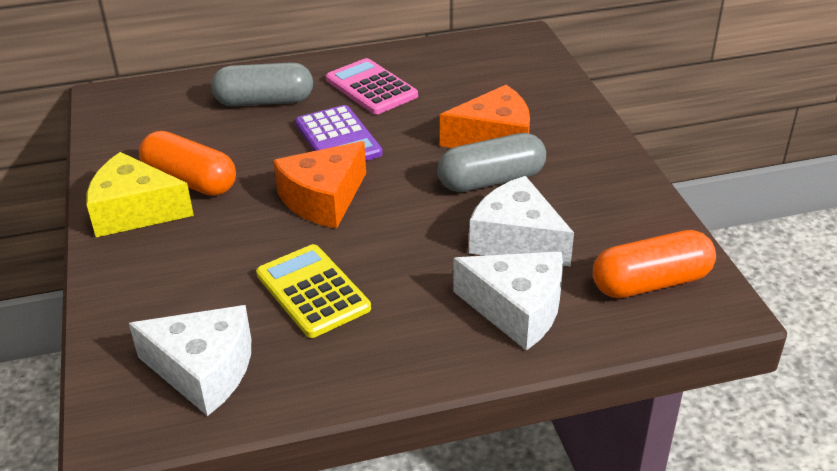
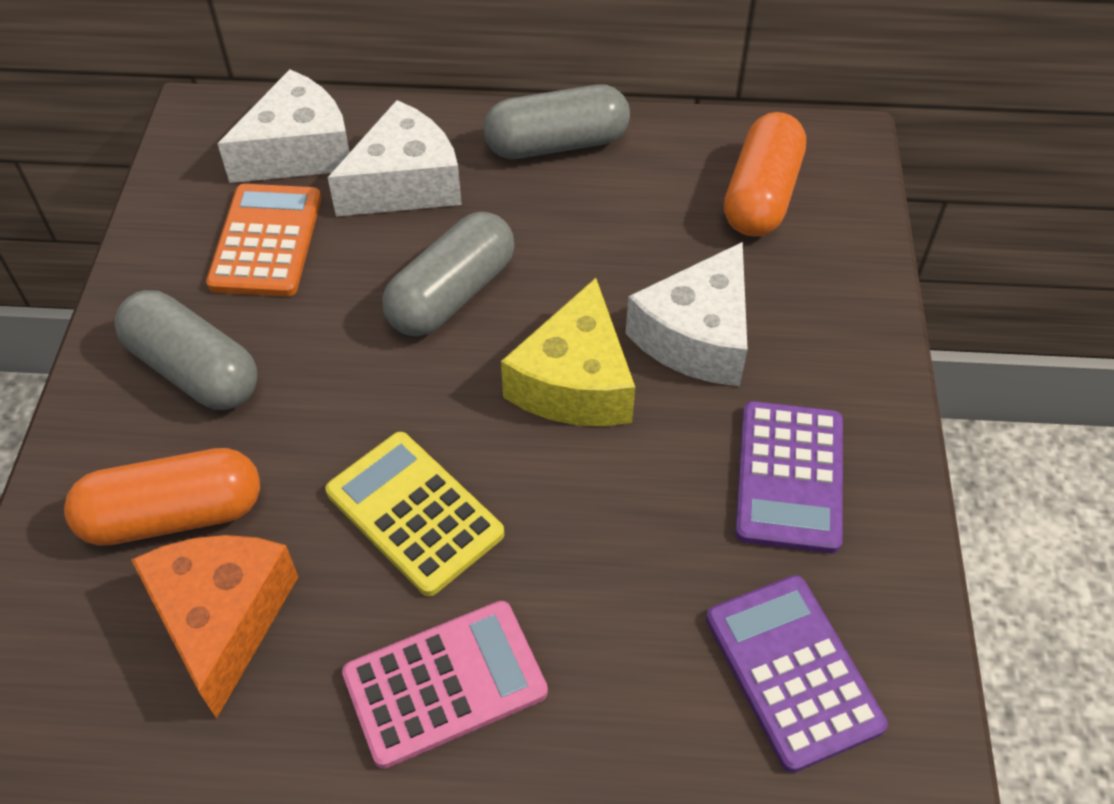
grey capsule: [211,62,313,106] [437,133,546,192] = 2 -> [115,290,258,410] [383,212,515,337] [483,84,630,159] = 3
orange calculator: none = 0 -> [206,184,321,296] = 1
orange cheese: [273,141,366,229] [440,85,530,148] = 2 -> [131,535,298,719] = 1
purple calculator: [295,105,383,161] = 1 -> [706,575,888,773] [735,401,843,554] = 2

